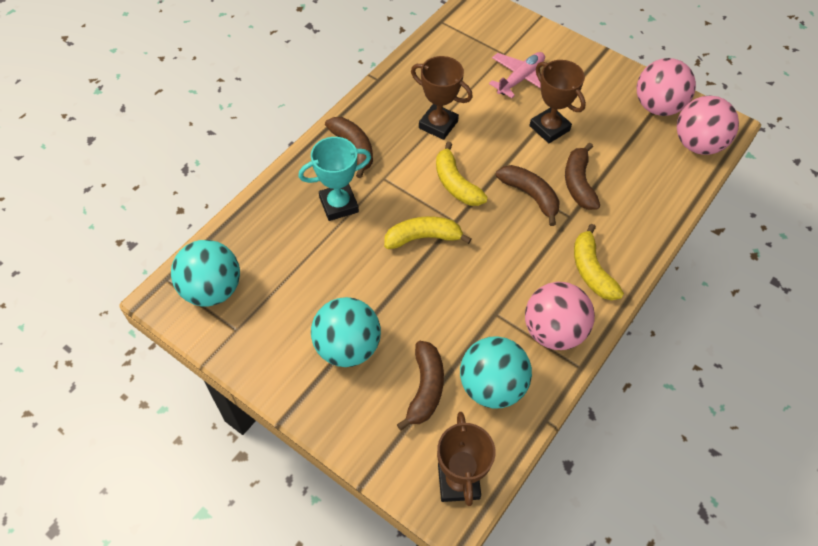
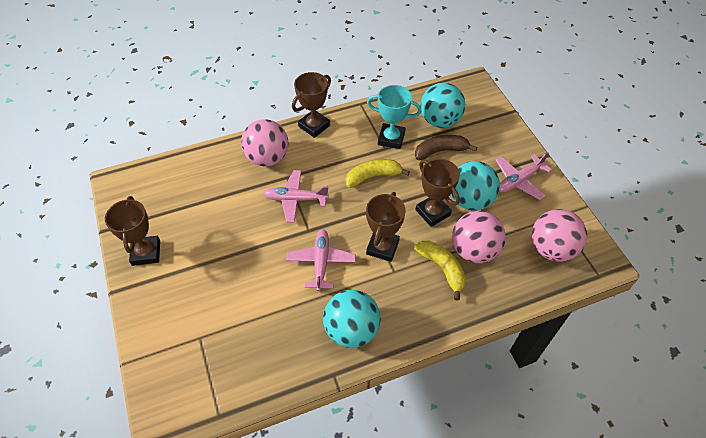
brown banana: [325,117,373,178] [397,341,444,431] [496,165,560,226] [565,143,600,210] = 4 -> [415,135,477,160] = 1
brown trophy: [411,56,473,140] [437,412,496,506] [529,60,586,143] = 3 -> [105,196,160,266] [292,72,331,138] [366,192,406,262] [415,159,460,227] = 4
pink plane: [489,52,545,98] = 1 -> [263,170,329,222] [286,229,356,291] [495,152,552,200] = 3
yellow banana: [384,216,471,249] [436,142,488,206] [574,224,624,300] = 3 -> [346,159,410,188] [414,241,466,301] = 2

